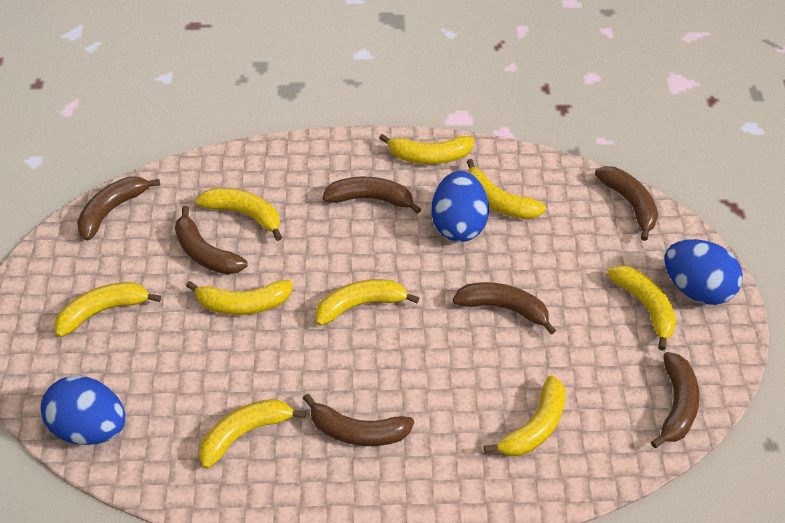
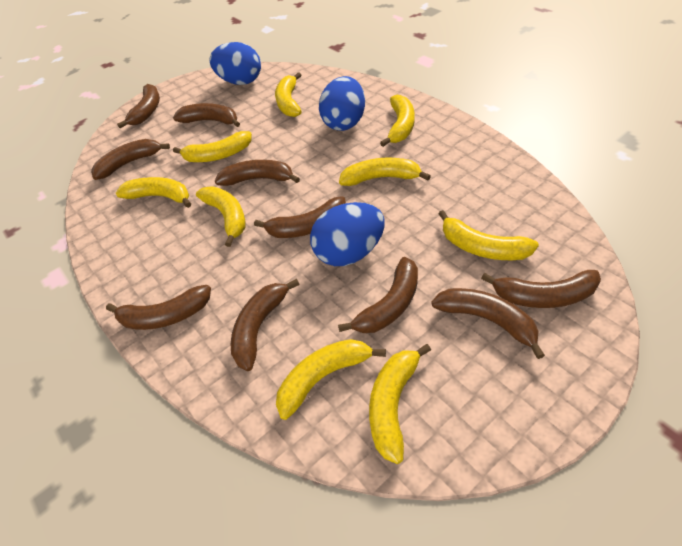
brown banana: [77,177,160,241] [175,206,248,274] [303,393,414,446] [322,177,421,214] [453,282,556,335] [595,166,658,241] [651,352,700,448] = 7 -> [91,139,170,180] [106,285,211,330] [117,84,160,128] [173,103,240,127] [215,160,300,186] [231,279,300,371] [254,196,346,238] [338,257,418,333] [431,288,545,359] [481,270,601,308] = 10

